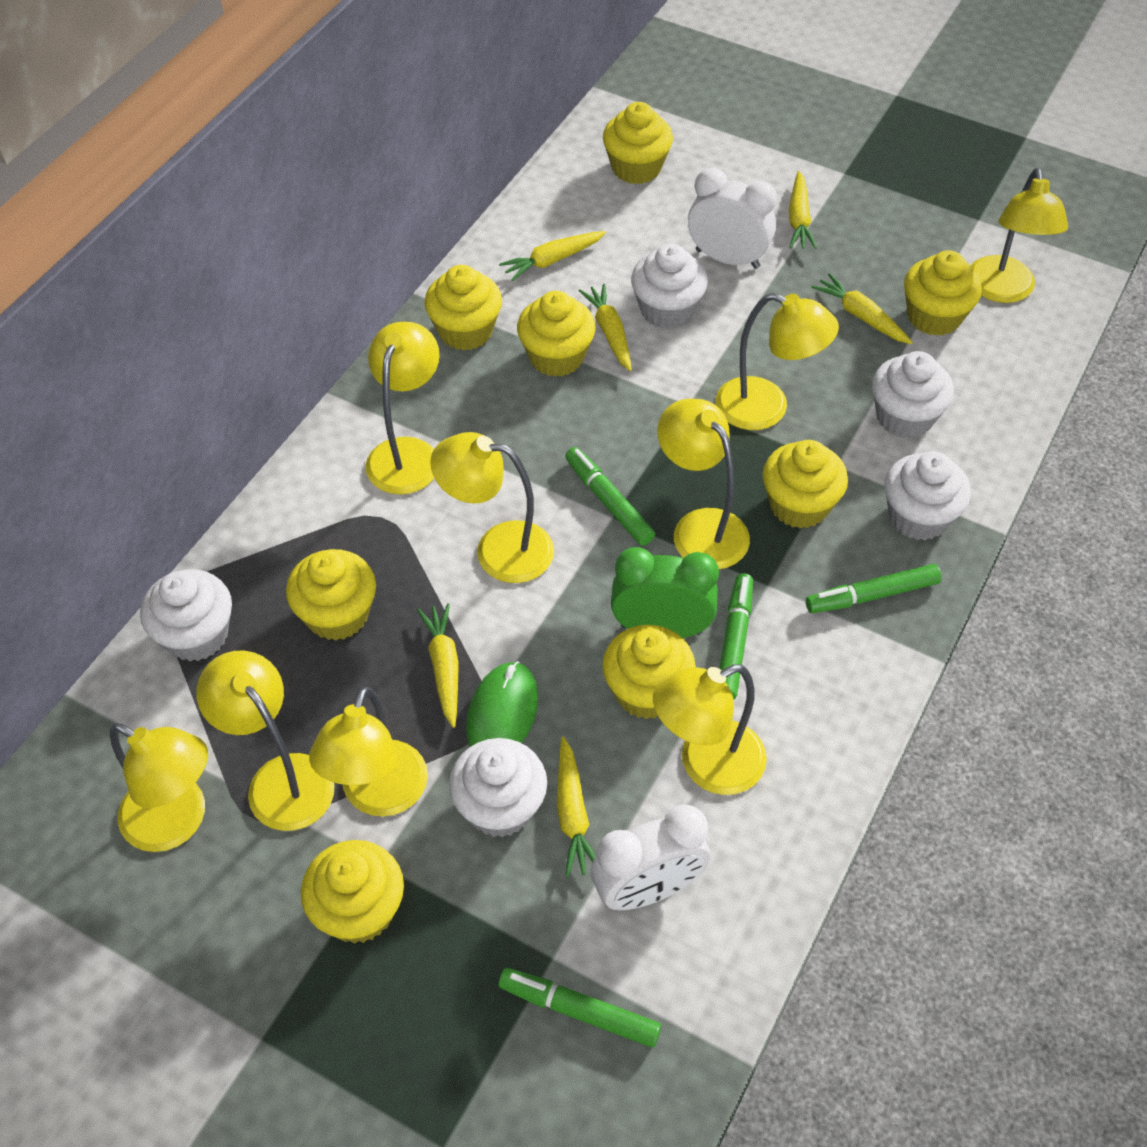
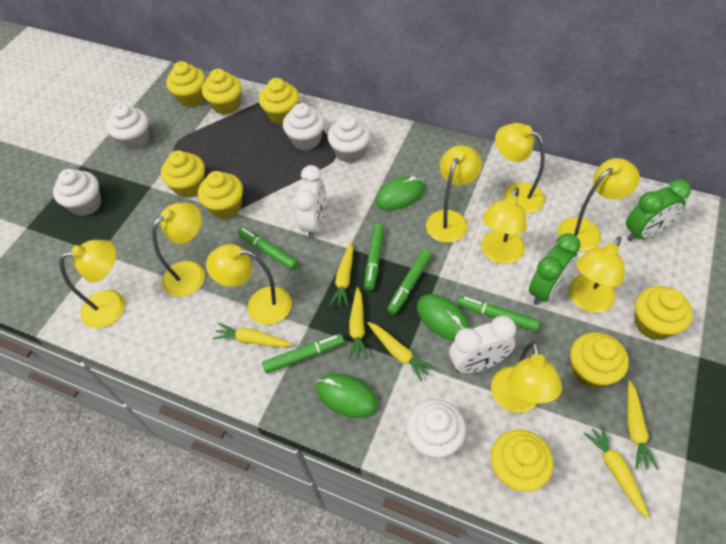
green clock: [611,547,719,638] = 1 -> [529,233,581,305] [626,179,691,241] = 2
green marker: [498,968,661,1048] [565,447,655,546] [719,573,753,700] [806,564,942,613] = 4 -> [237,227,299,270] [262,334,344,373] [364,223,384,291] [387,250,432,314] [457,296,540,332] = 5
green mouse: [466,661,538,747] = 1 -> [316,373,378,418] [375,176,425,210] [417,294,469,341] = 3

